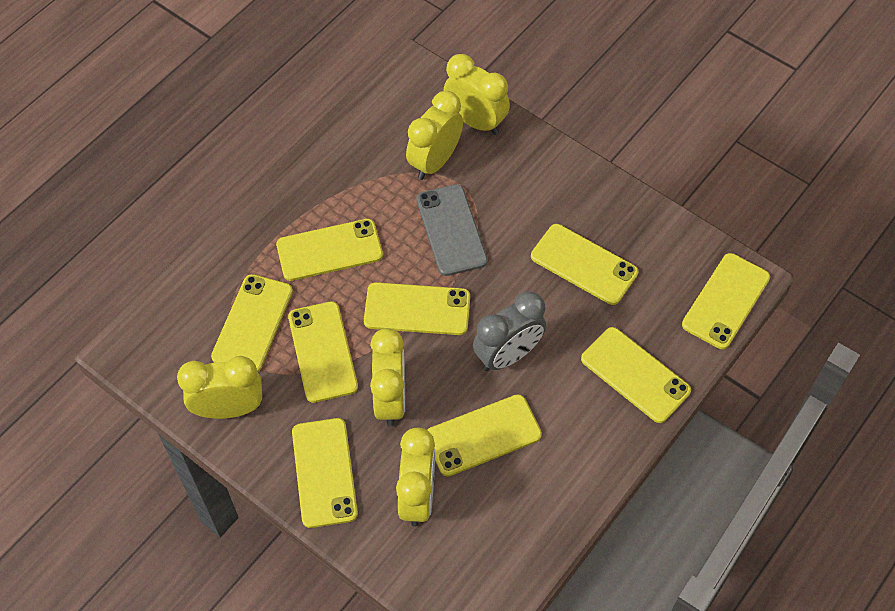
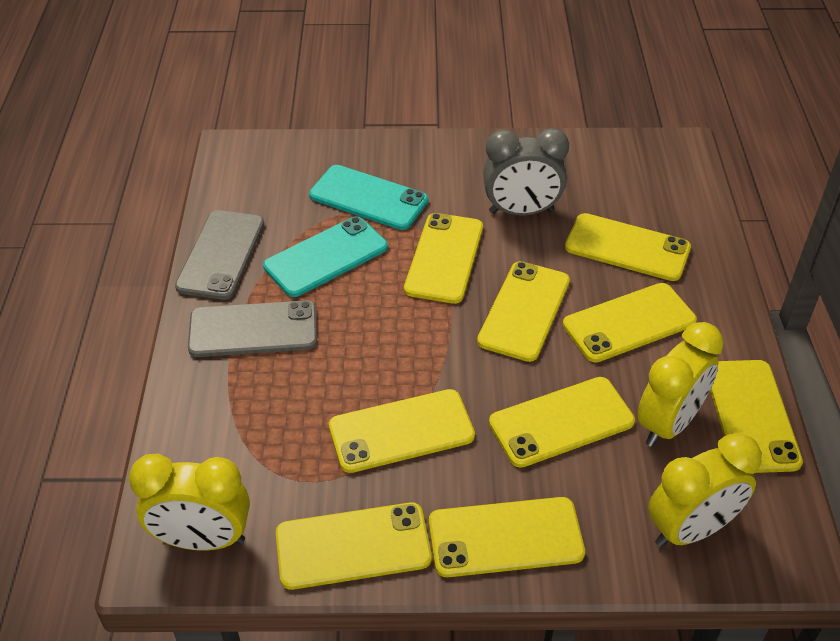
grey phone: [416,184,488,276] = 1 -> [175,210,264,300] [188,300,317,357] = 2
turquoise phone: none = 0 -> [263,216,388,297] [309,165,428,230] = 2
yellow clock: [177,356,262,419] [370,328,405,427] [396,428,435,527] [406,91,463,180] [444,54,510,135] = 5 -> [129,454,250,551] [637,322,724,447] [648,433,762,547] = 3

